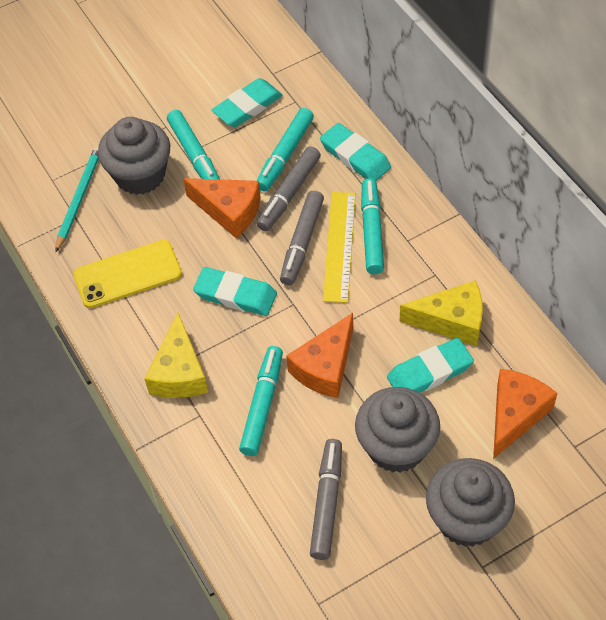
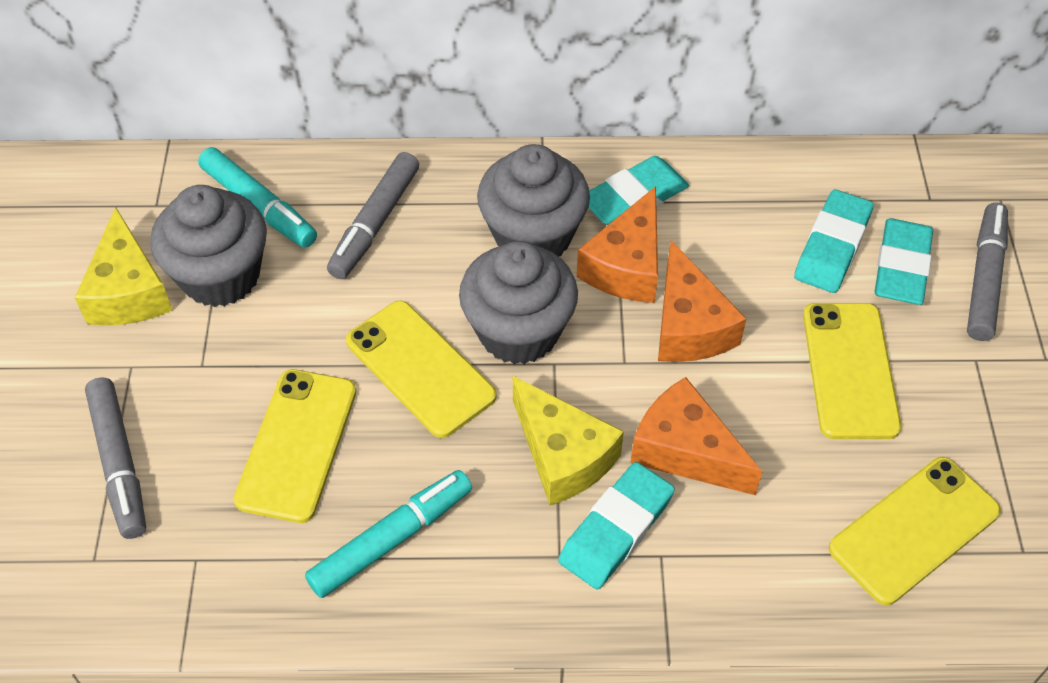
turquoise marker: [167,110,220,179] [239,346,283,456] [257,108,314,192] [361,178,384,274] = 4 -> [198,147,317,248] [305,470,472,598] = 2
turquoise pencil: [55,145,99,253] = 1 -> none = 0
yellow phone: [73,240,182,308] = 1 -> [234,369,356,523] [346,301,497,438] [803,303,901,439] [829,457,1001,605] = 4
yellow ruler: [323,192,356,303] = 1 -> none = 0

